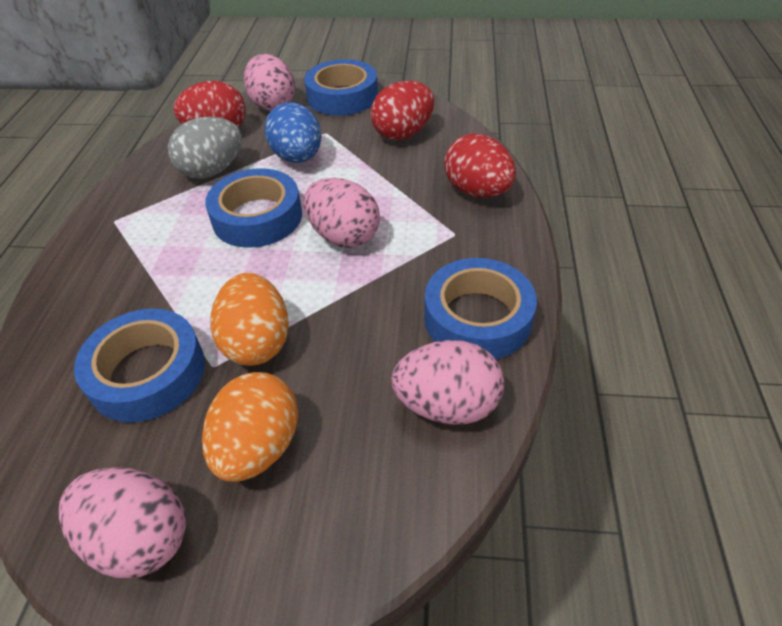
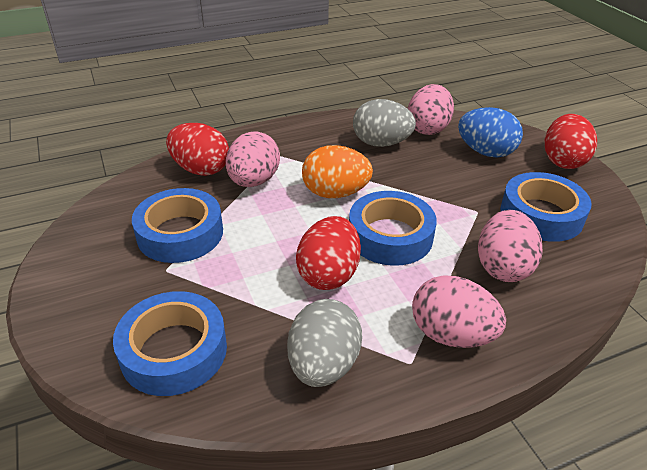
grey egg: [168,117,242,179] = 1 -> [287,299,362,387] [353,99,416,147] = 2
orange egg: [202,372,298,482] [210,273,289,366] = 2 -> [302,145,373,198] = 1

